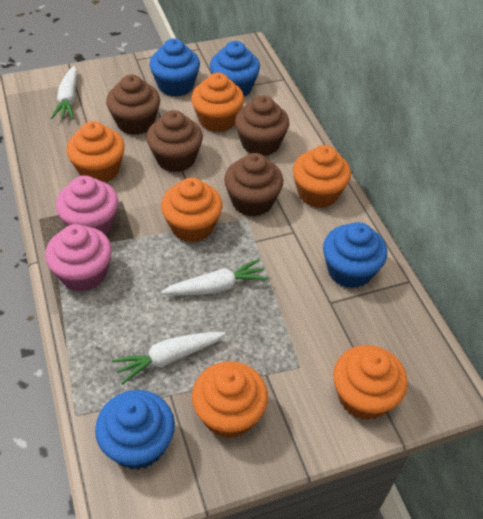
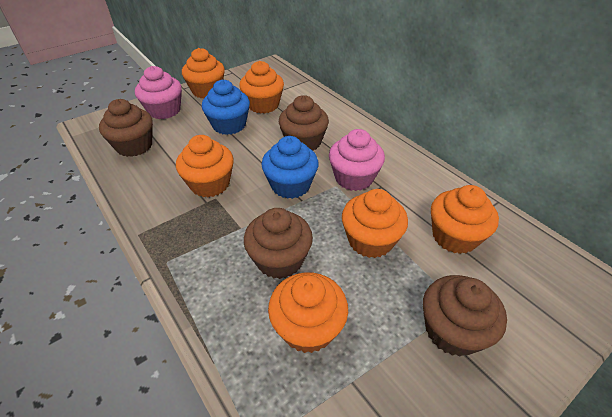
blue cupcake: [95,390,175,470] [149,39,200,97] [210,41,260,96] [323,222,387,288] = 4 -> [202,80,250,135] [261,136,319,199] = 2
white carrot: [51,66,77,119] [112,332,225,385] [161,259,268,295] = 3 -> none = 0

